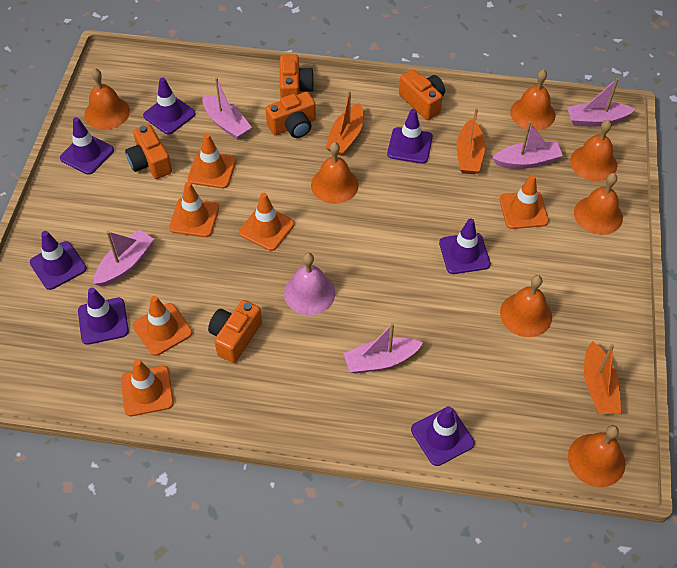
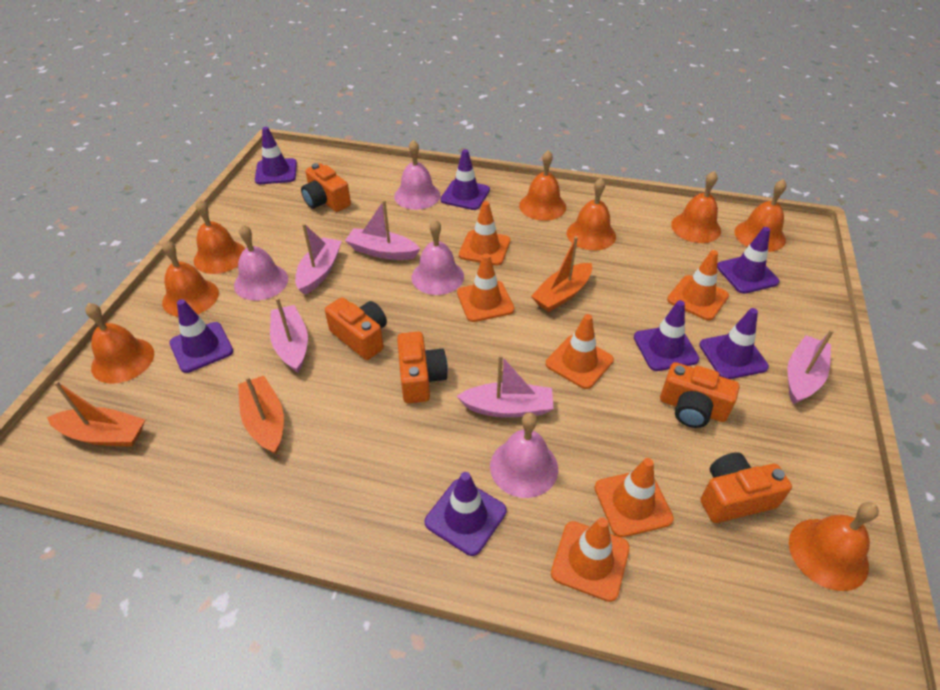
orange bell: [84,68,130,130] [311,142,359,204] [500,275,552,337] [510,69,555,130] [568,425,625,487] [570,120,617,181] [574,173,623,235] = 7 -> [85,303,154,384] [162,240,219,317] [194,200,245,274] [519,150,566,221] [567,178,616,251] [671,171,721,243] [734,179,787,252] [789,502,879,591] = 8
pink bell: [284,253,335,315] = 1 -> [234,225,288,301] [394,140,440,210] [412,220,464,295] [490,412,558,498] = 4

